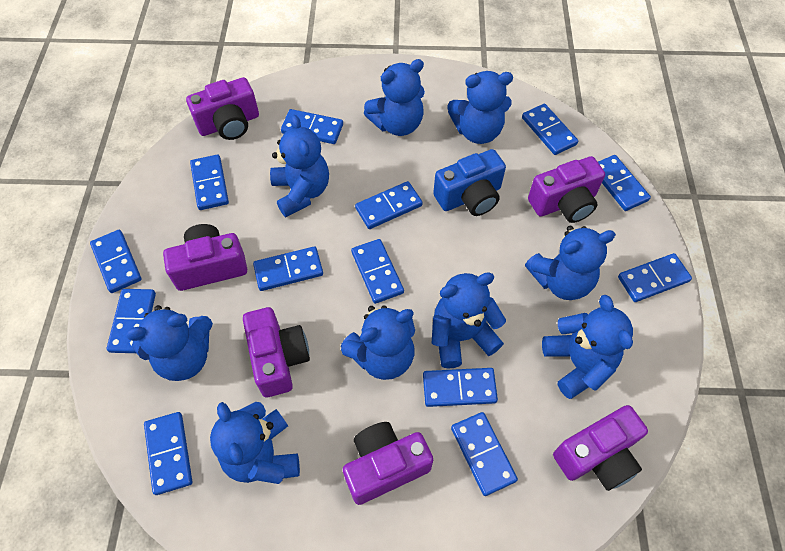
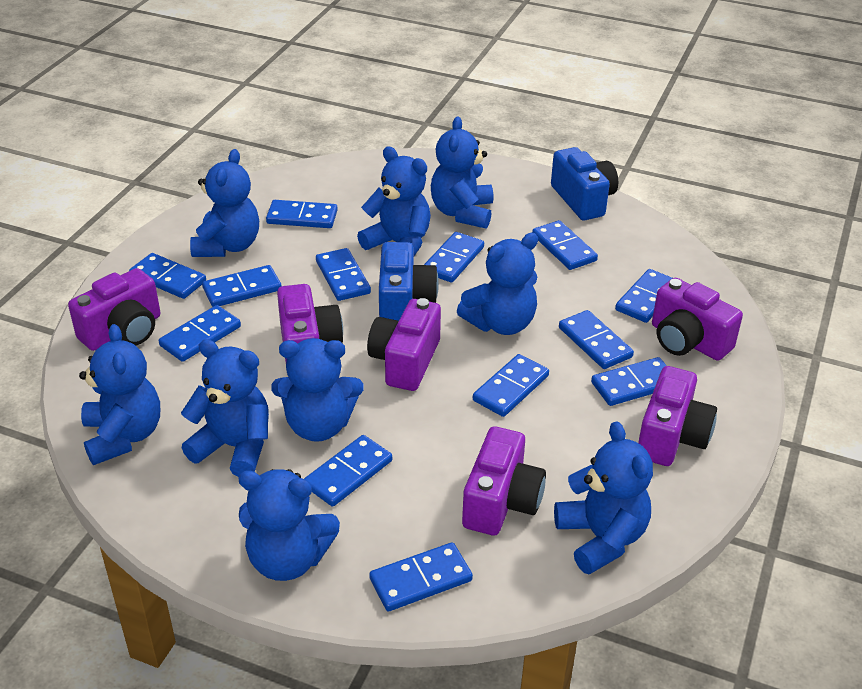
blue camera: [433,149,506,216] = 1 -> [379,242,439,321] [551,147,618,220] = 2

